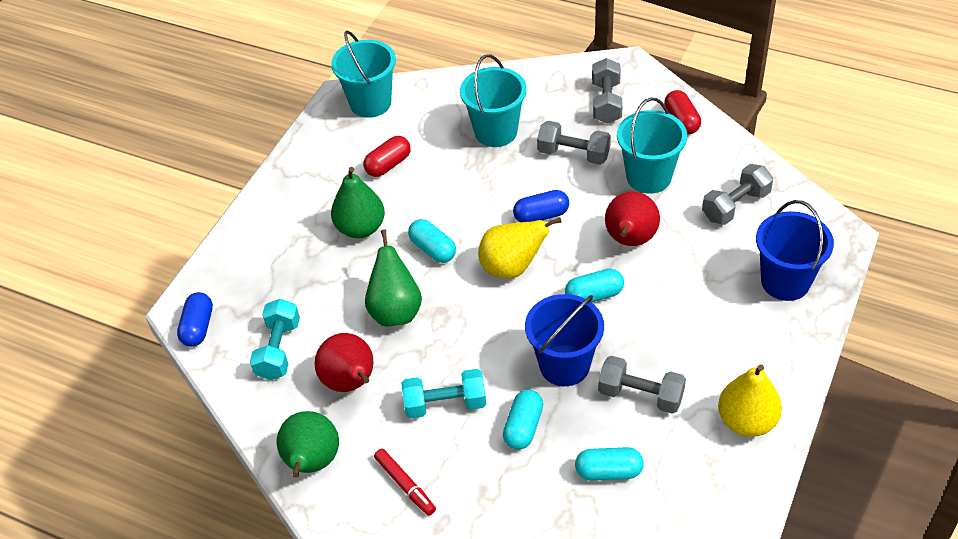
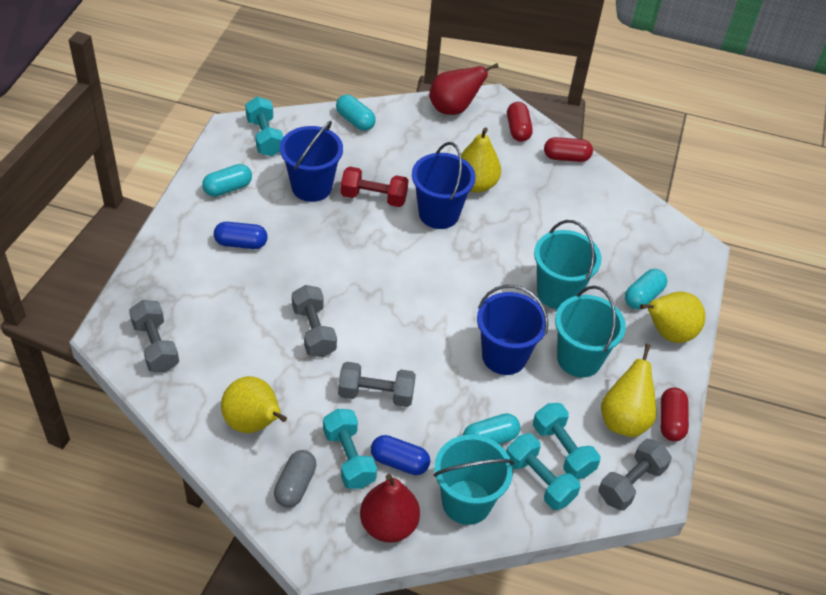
blue bucket: [525,294,604,386] [756,200,834,301] = 2 -> [280,121,343,202] [412,142,476,229] [477,285,548,375] = 3
green pear: [277,411,339,478] [331,167,385,238] [365,229,422,327] = 3 -> none = 0
grey capsule: none = 0 -> [274,450,317,508] = 1
red capsule: [363,136,411,177] [664,90,701,134] = 2 -> [507,102,533,142] [544,137,593,162] [660,387,689,441] = 3
red dumbbell: none = 0 -> [341,167,409,207] = 1
red marker: [374,449,436,516] = 1 -> none = 0
turquoise dumbbell: [250,299,300,380] [401,369,486,419] = 2 -> [245,97,284,156] [323,409,377,489] [506,433,581,510] [533,403,600,479] = 4
yellow pear: [478,217,562,278] [718,364,782,437] = 2 -> [221,376,287,433] [461,127,501,193] [601,344,657,437] [640,292,705,343] = 4

